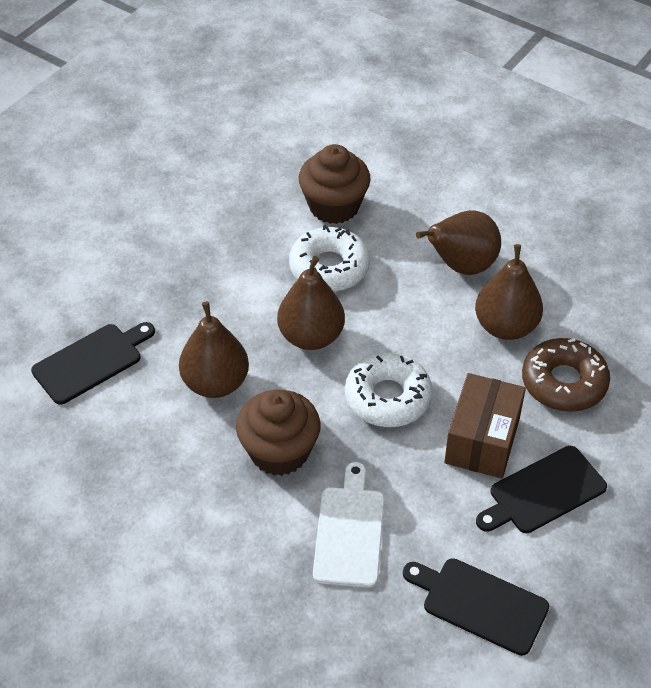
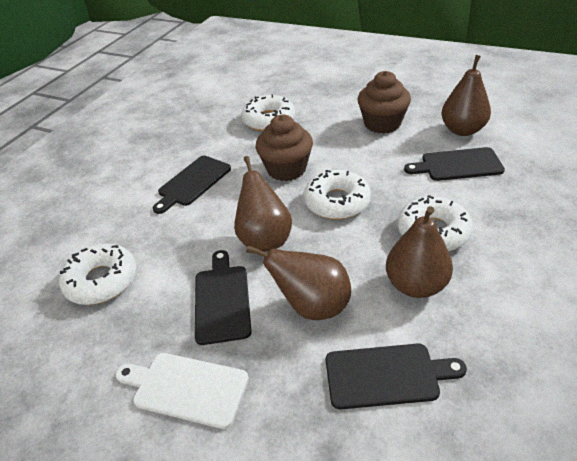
black cutting board: [31,322,155,405] [403,558,549,656] [476,446,607,533] = 3 -> [153,156,231,214] [195,250,252,345] [326,343,467,409] [404,147,505,181] = 4
brown box: [444,373,526,479] = 1 -> none = 0
brown donut: [522,338,610,412] = 1 -> none = 0
white donut: [289,225,370,292] [345,352,433,427] = 2 -> [59,244,136,305] [241,94,295,131] [304,170,371,220] [398,195,473,251] = 4

